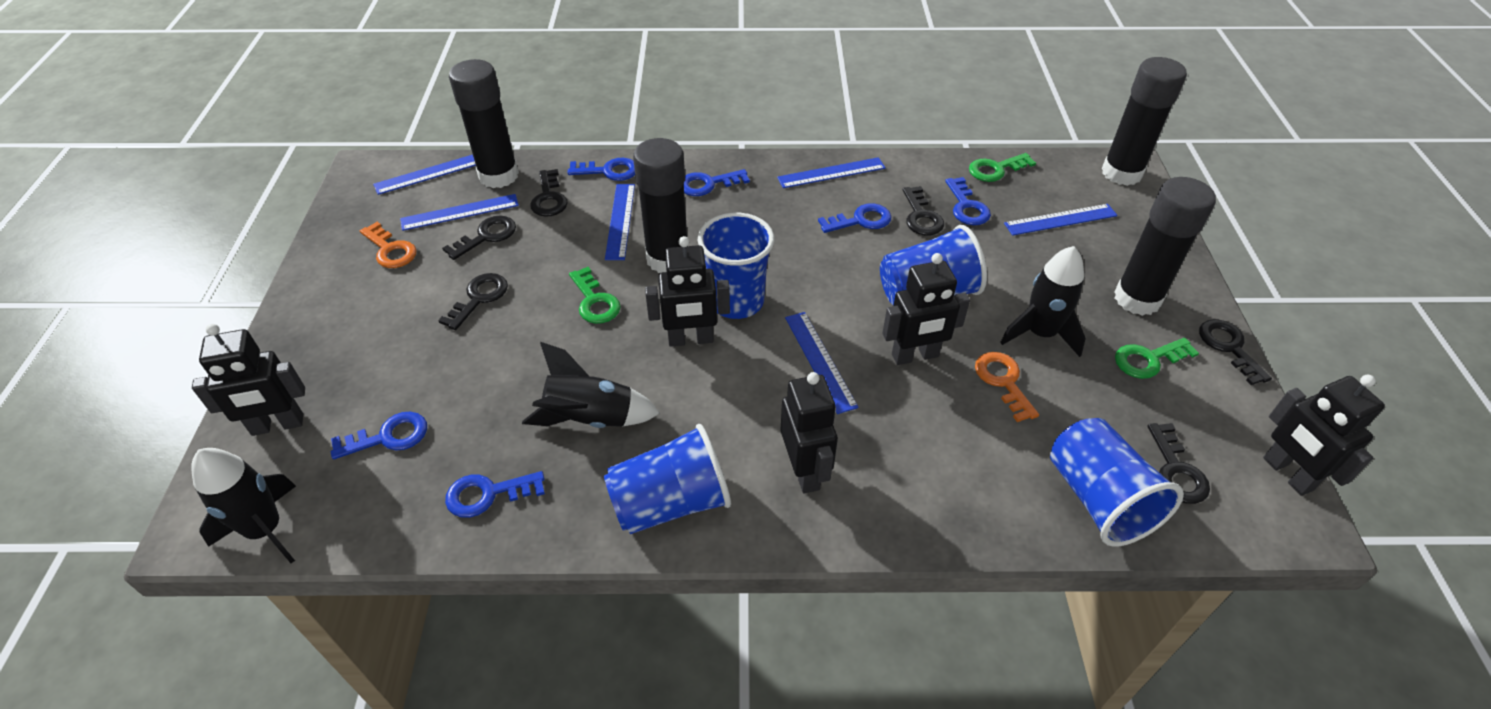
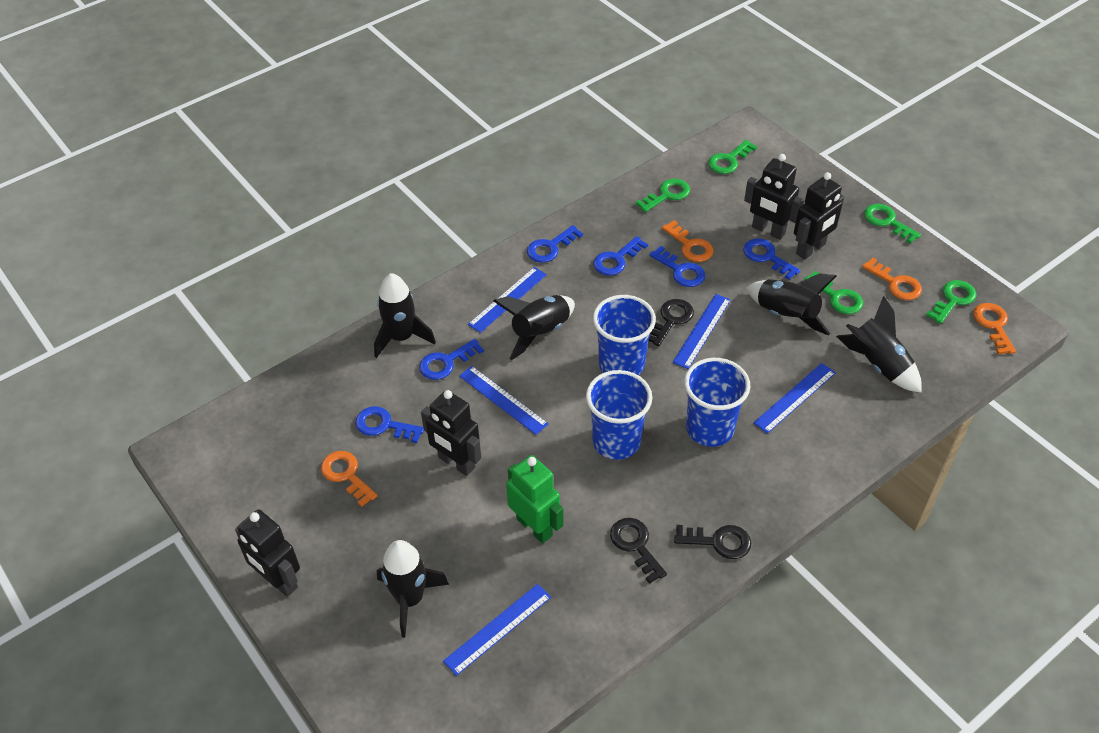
black glue stick: [449,59,519,188] [633,138,687,273] [1102,57,1187,186] [1114,177,1216,316] = 4 -> none = 0
black key: [438,273,508,330] [442,216,516,260] [530,169,568,217] [903,186,944,236] [1148,423,1210,504] [1199,319,1272,385] = 6 -> [610,518,667,584] [648,299,694,346] [674,525,751,559] = 3
black robot: [192,324,305,436] [645,236,730,347] [781,372,838,493] [882,253,970,365] [1263,375,1385,496] = 5 -> [235,509,300,597] [421,390,481,476] [744,154,803,240] [794,172,844,259] = 4
black rocket: [191,448,296,563] [522,342,660,428] [1000,246,1086,357] = 3 -> [374,273,436,358] [377,540,449,637] [493,295,575,360] [747,273,837,335] [836,296,922,392] = 5
blue cup: [604,424,731,534] [698,213,774,319] [880,225,987,305] [1050,418,1184,547] = 4 -> [586,370,652,460] [593,295,656,376] [684,358,750,447] = 3
blue ruler: [373,155,476,195] [400,194,519,231] [605,184,635,260] [777,157,886,188] [785,312,859,414] [1004,204,1118,236] = 6 -> [443,584,551,676] [459,366,549,435] [468,267,547,333] [672,294,731,369] [753,363,836,434] = 5
green key: [569,267,621,324] [969,153,1036,182] [1115,338,1199,379] = 3 -> [635,179,690,212] [708,140,757,174] [804,271,863,314] [864,204,921,244] [926,280,976,324] = 5
green robot: none = 0 -> [506,455,564,544] = 1
orange key: [360,222,417,268] [975,352,1039,422] = 2 -> [321,451,378,507] [662,220,714,262] [862,258,922,300] [973,303,1016,355] = 4

